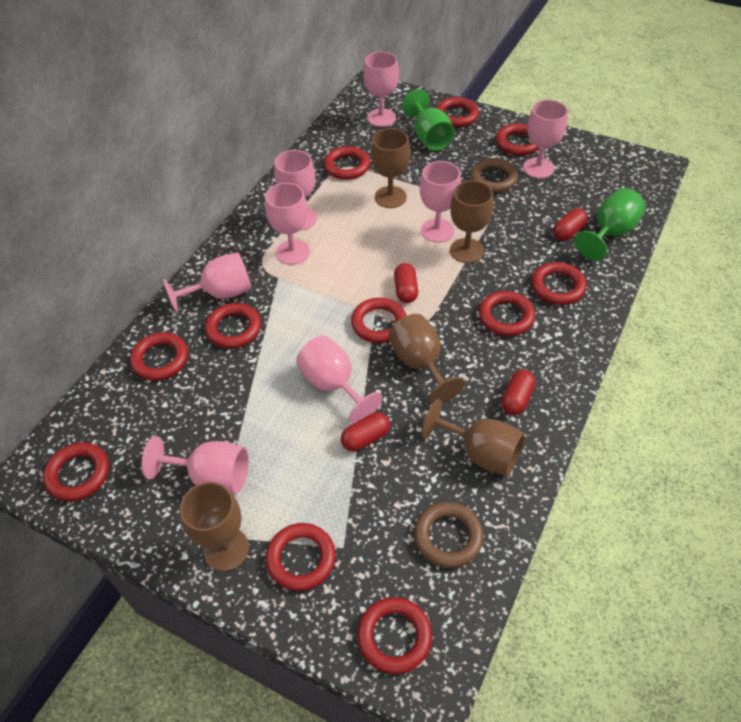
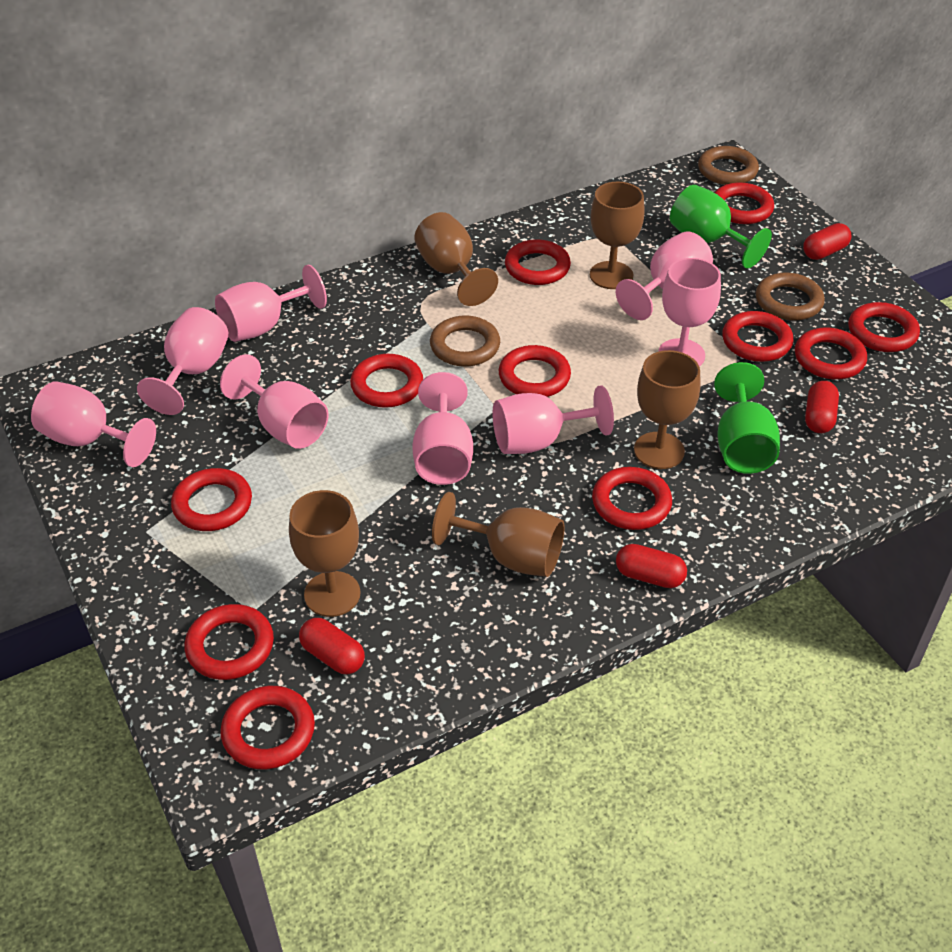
brown ring: [414,502,484,568] [470,158,518,193] = 2 -> [430,315,500,367] [698,146,759,185] [756,272,825,321] = 3

